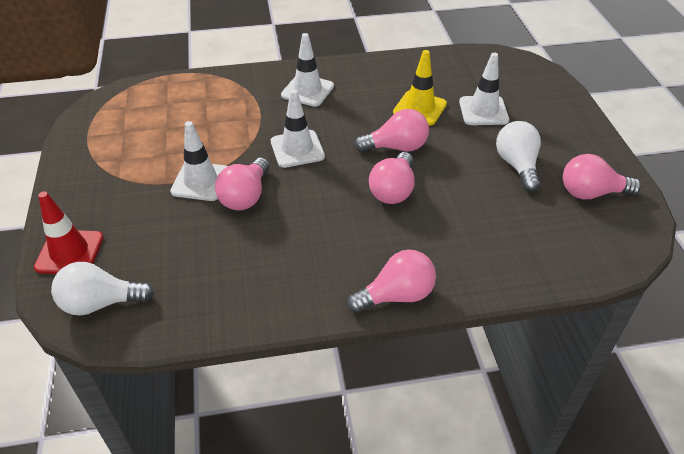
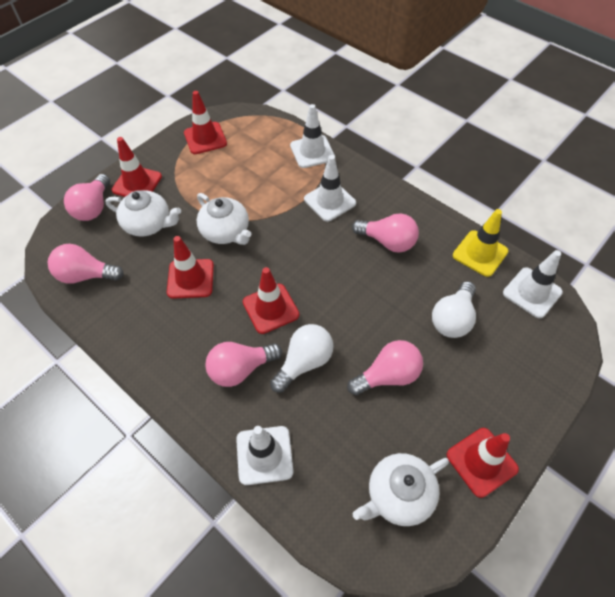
red traffic cone: [34,191,103,274] = 1 -> [112,137,162,197] [167,236,214,299] [184,91,227,154] [243,267,299,334] [447,428,519,498] = 5
white teapot: none = 0 -> [105,190,181,237] [197,193,251,245] [353,453,449,526] = 3

